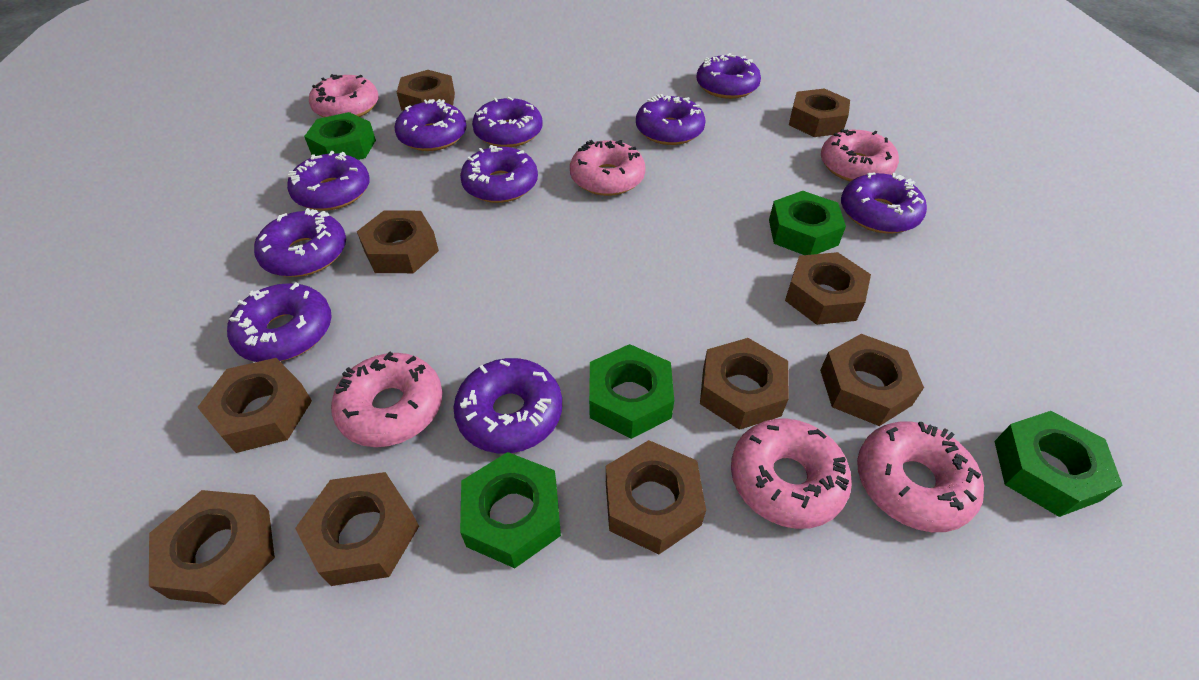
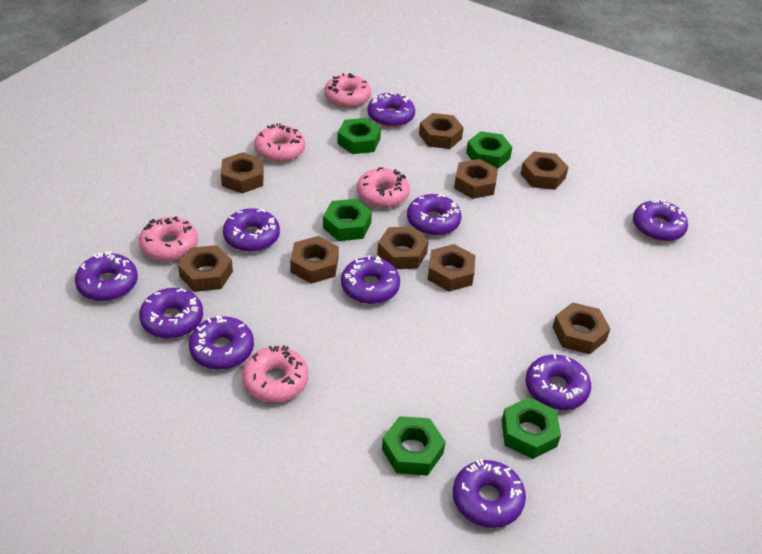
brown nut: [149,490,275,605] [197,358,312,453] [295,472,419,586] [357,210,439,273] [397,70,455,111] [606,440,706,554] [700,338,789,430] [785,252,871,325] [789,88,850,137] [820,334,924,426] = 10 -> [178,245,233,292] [221,152,264,193] [290,236,339,284] [377,227,429,269] [419,113,464,149] [428,244,476,292] [454,159,498,199] [520,152,568,190] [552,302,610,354] = 9
pink donut: [309,74,378,117] [331,352,443,447] [570,140,646,196] [731,418,852,529] [821,129,899,182] [857,421,984,532] = 6 -> [139,216,198,261] [242,345,308,403] [254,123,305,162] [325,73,371,108] [357,168,410,208] = 5

